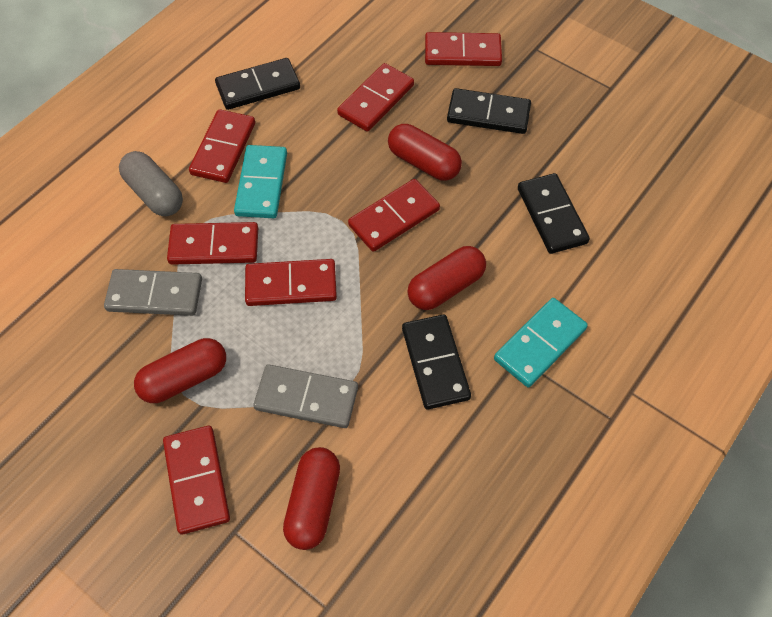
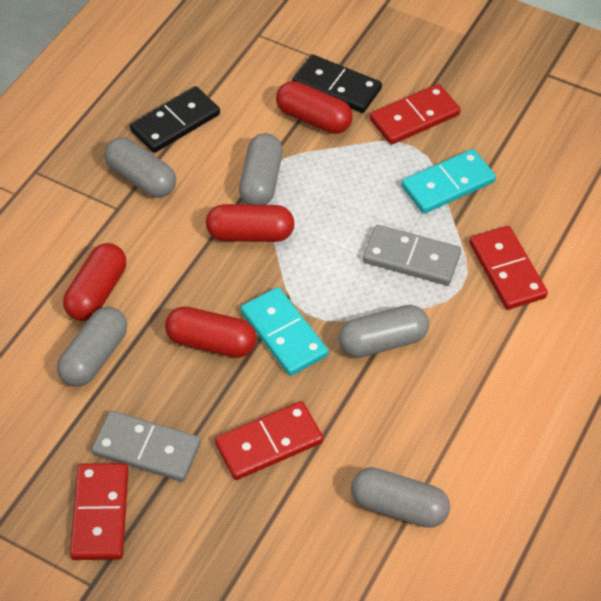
black domino: [215,58,300,110] [402,315,471,410] [447,88,531,134] [518,173,590,254] = 4 -> [130,86,220,153] [292,54,382,113] = 2
grey capsule: [119,151,183,216] = 1 -> [57,307,127,387] [104,137,176,198] [239,133,283,205] [338,305,429,358] [351,467,450,528] = 5
red domino: [163,426,230,534] [167,222,258,265] [189,109,255,183] [245,259,337,306] [337,63,414,132] [348,179,440,252] [425,32,502,66] = 7 -> [70,463,129,560] [215,401,323,480] [370,84,461,145] [469,226,548,310] = 4

